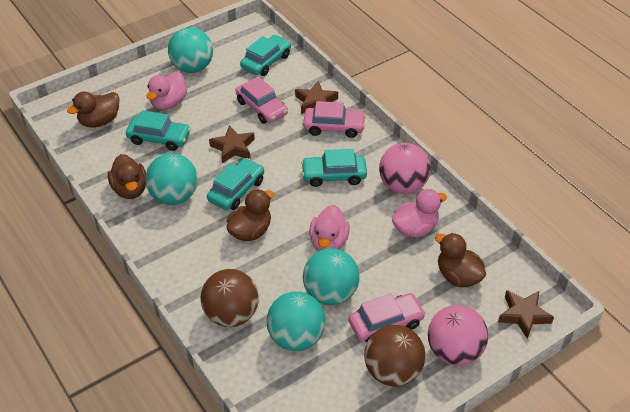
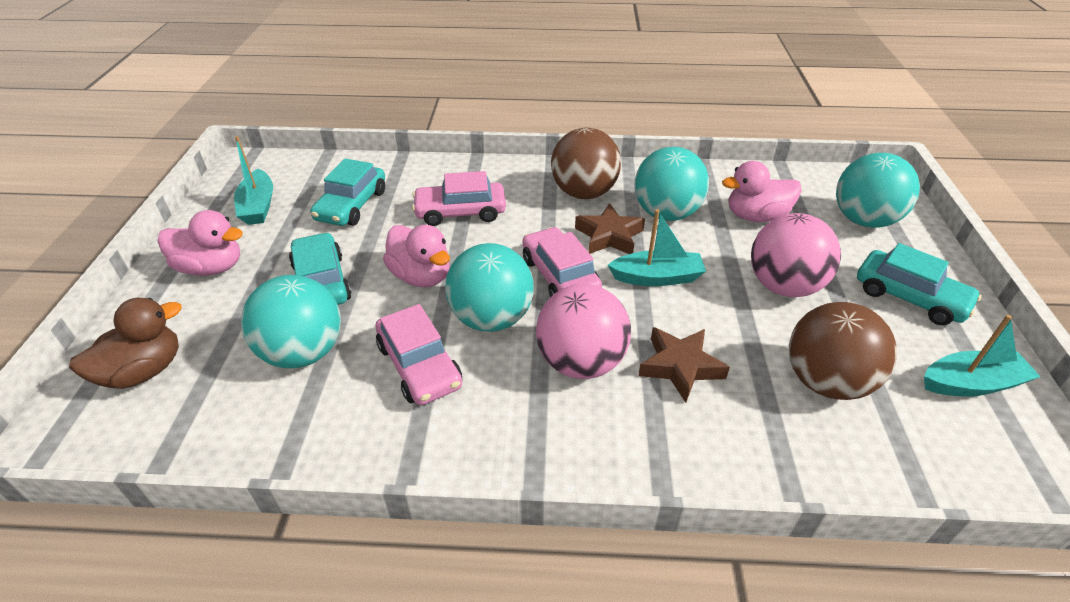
brown duck: [67,91,120,128] [108,154,146,199] [226,189,274,241] [435,233,486,287] = 4 -> [69,298,182,389] = 1
brown star: [209,125,255,163] [295,81,338,114] [498,290,554,339] = 3 -> [575,203,645,254] [638,327,730,402] = 2
turquoise boat: none = 0 -> [234,136,273,225] [608,209,706,286] [924,315,1041,397] = 3
turquoise car: [126,110,191,151] [207,158,264,210] [240,35,291,76] [301,149,367,187] = 4 -> [289,232,351,305] [310,159,385,226] [857,243,982,325] = 3

